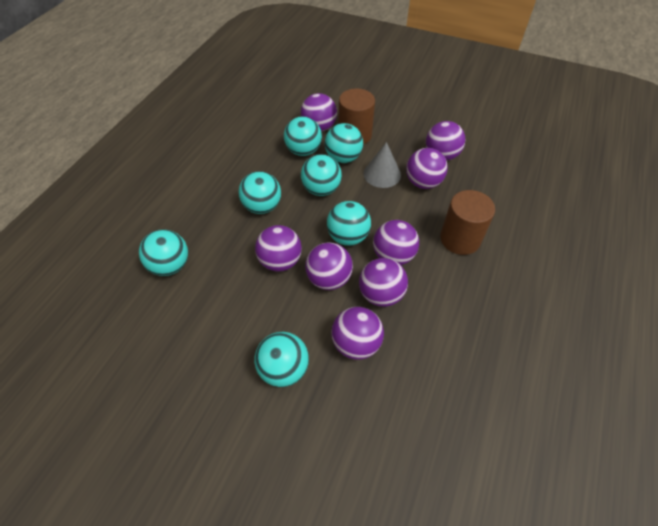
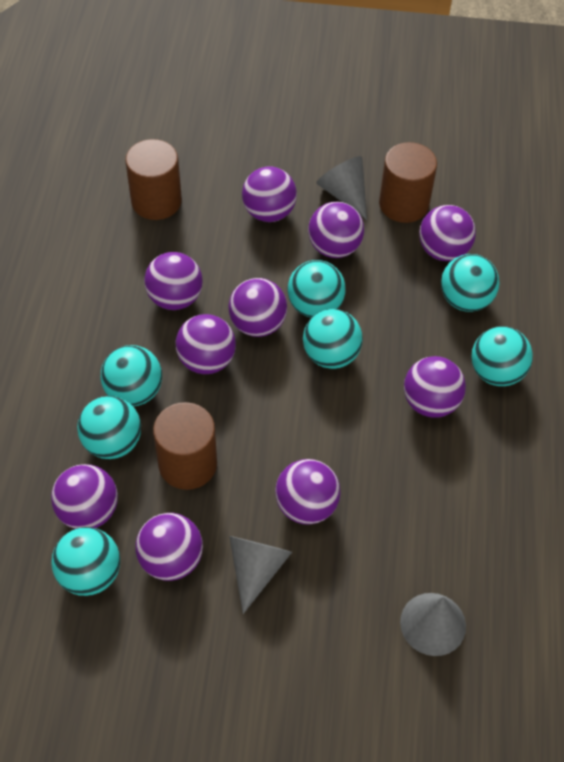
brown cylinder: [338,89,375,144] [440,190,495,255] = 2 -> [125,139,182,220] [153,402,217,490] [379,142,437,223] = 3
grey cone: [364,142,401,188] = 1 -> [229,536,292,614] [316,156,367,220] [400,593,466,656] = 3
purple ball: [255,225,302,272] [301,93,337,132] [305,243,353,290] [331,307,384,360] [359,258,408,307] [373,220,419,265] [406,148,448,189] [426,121,466,161] = 8 -> [51,464,118,529] [135,513,203,581] [144,252,203,310] [176,314,236,374] [228,278,287,337] [242,166,297,222] [275,459,340,525] [308,202,364,258] [404,356,466,418] [419,205,476,261] = 10

